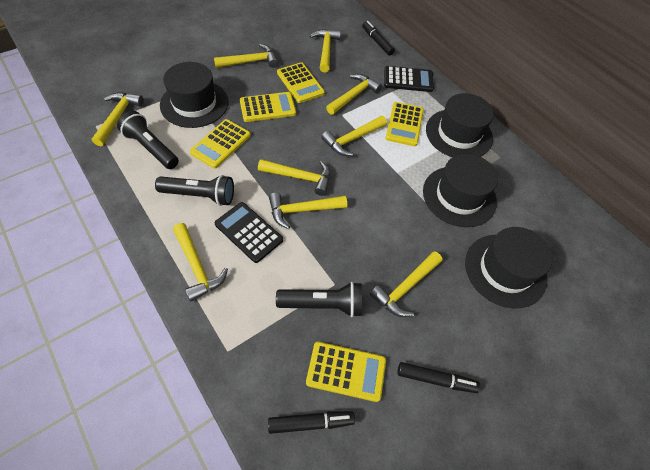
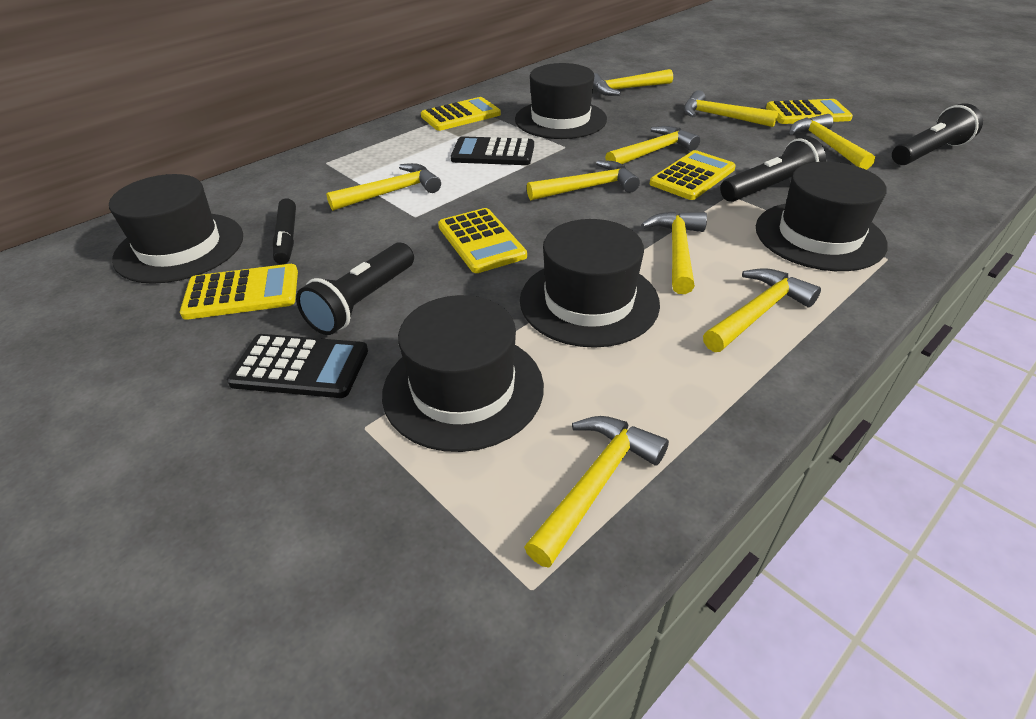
black hat: [160,62,229,128] [423,154,498,227] [426,93,494,157] [465,227,553,308] = 4 -> [109,174,243,284] [382,295,544,452] [515,63,607,139] [520,219,660,348] [756,162,888,271] = 5
black marker: [268,411,355,434] [362,21,395,56] [397,362,480,393] = 3 -> [273,198,296,265] = 1

